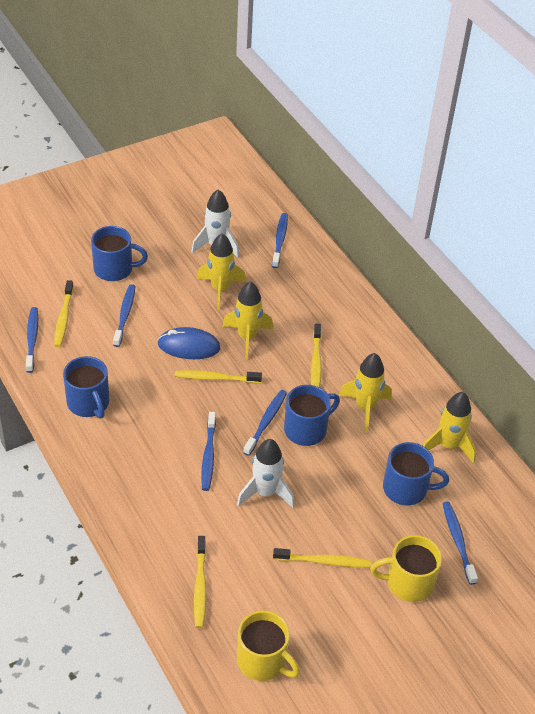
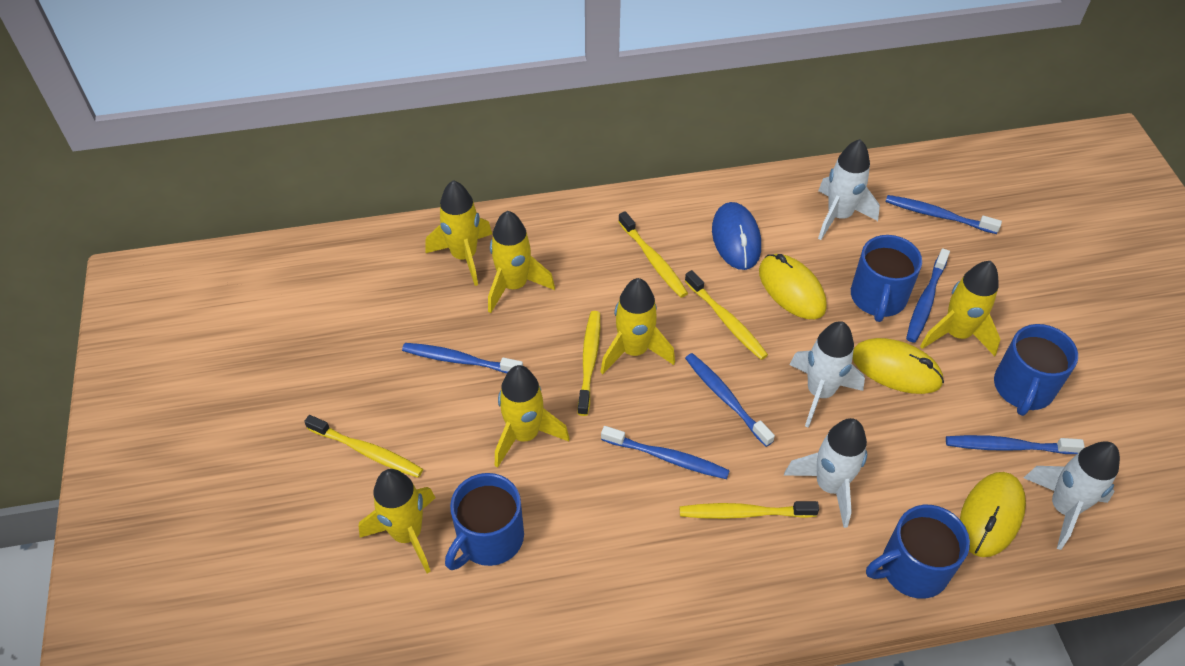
white rocket: [191,189,239,258] [237,439,294,508] = 2 -> [784,418,867,528] [789,321,865,428] [818,139,880,240] [1024,442,1120,550] = 4
yellow mouse: none = 0 -> [759,254,827,319] [852,338,944,394] [960,472,1026,557] = 3
yellow mug: [237,610,300,681] [370,535,442,602] = 2 -> none = 0
yellow rocket: [197,233,246,310] [223,281,273,359] [338,353,392,432] [423,392,476,463] = 4 -> [359,469,436,573] [425,180,492,286] [488,211,555,313] [495,365,570,468] [600,278,675,374] [920,261,1001,356] = 6

